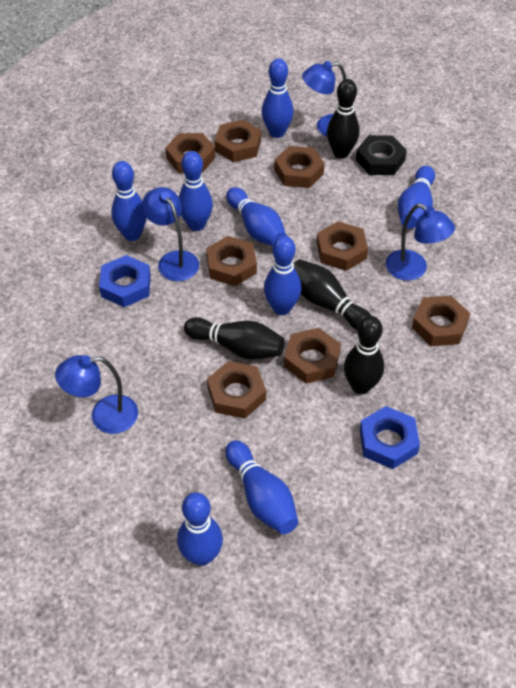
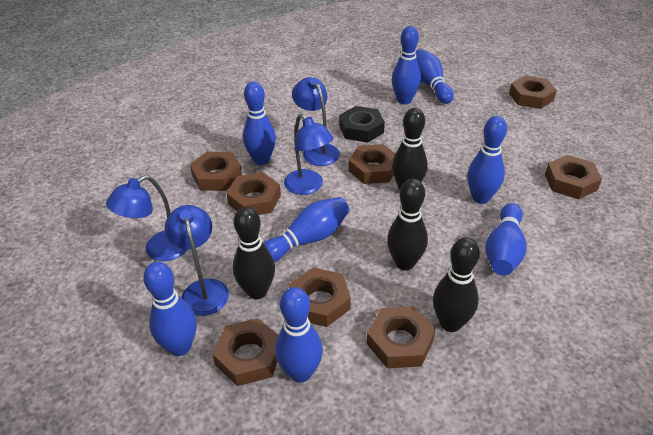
blue nut: [99,255,151,307] [360,406,420,469] = 2 -> none = 0

